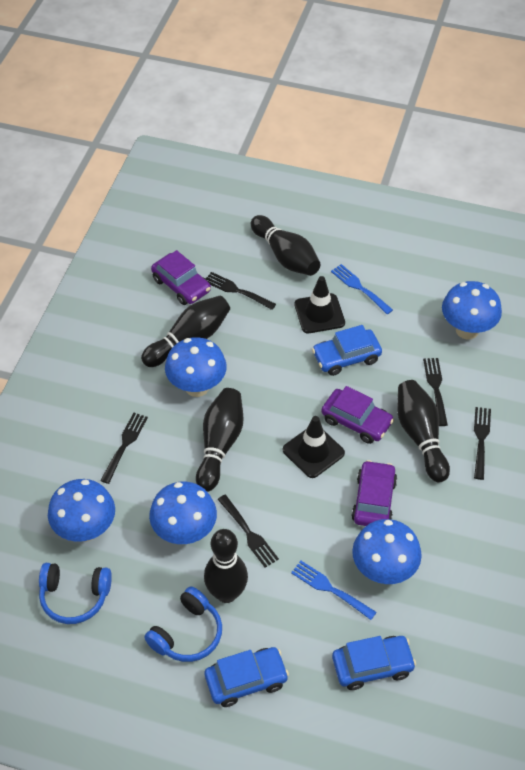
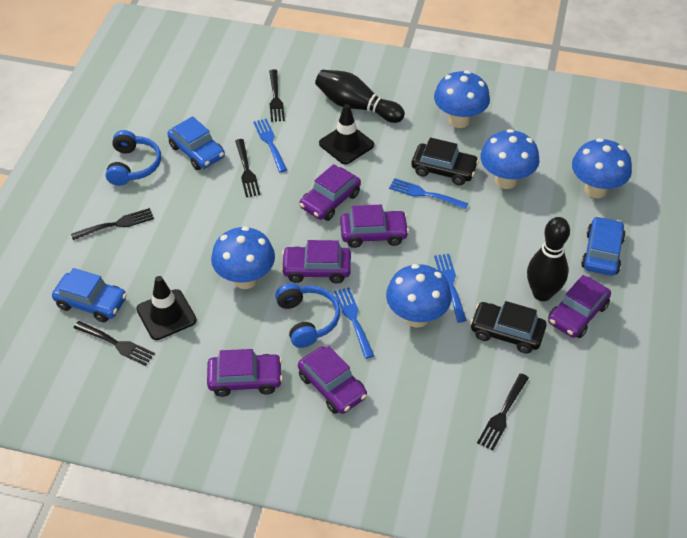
black bowling pin: [141,296,230,367] [196,388,244,492] [204,529,248,603] [251,215,321,276] [397,380,450,482] = 5 -> [315,70,405,123] [527,217,570,301] = 2
black car: none = 0 -> [411,138,479,185] [470,301,547,354] = 2
blue fork: [291,561,377,620] [331,264,393,314] = 2 -> [253,118,287,172] [334,287,374,359] [389,178,468,209] [434,254,467,323] = 4
purple car: [151,250,211,305] [321,386,394,444] [351,460,397,526] = 3 -> [207,349,283,397] [281,240,351,283] [298,346,367,414] [300,164,361,221] [340,205,409,248] [548,275,611,338] = 6

